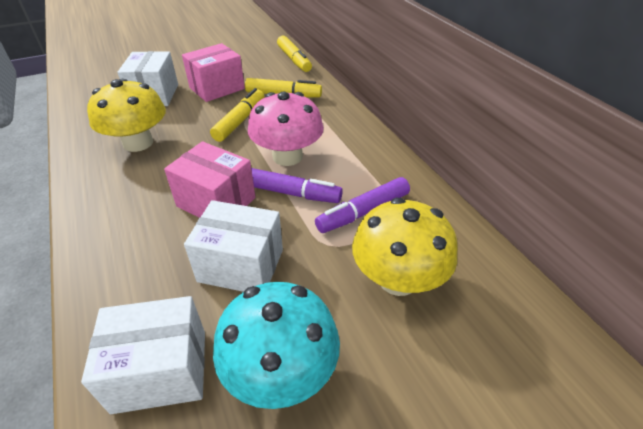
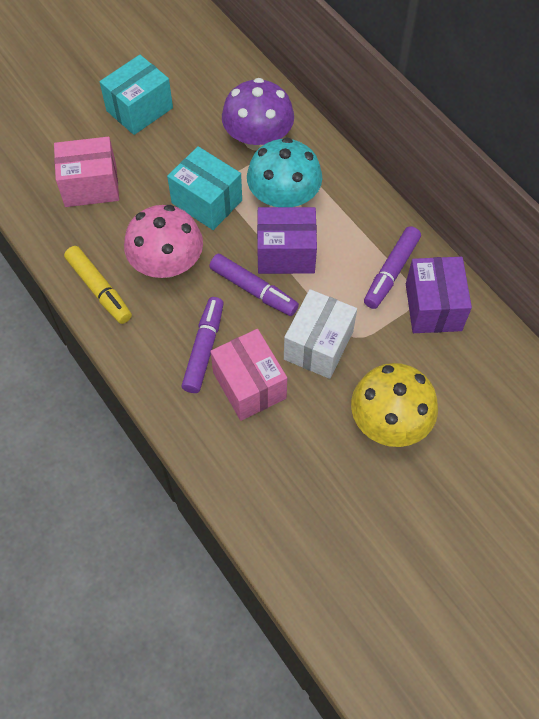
purple box: none = 0 -> [257,207,317,274] [406,257,472,333] = 2
purple marker: [251,168,343,203] [315,177,410,233] = 2 -> [182,297,224,393] [209,254,299,316] [364,226,421,309] = 3
purple mushroom: none = 0 -> [222,78,294,151] = 1
turquoise box: none = 0 -> [100,55,173,135] [167,146,242,230] = 2
white box: [81,296,205,414] [117,51,178,106] [184,200,283,292] = 3 -> [284,289,357,379] = 1
yellow marker: [210,88,264,142] [245,78,322,97] [277,36,312,72] = 3 -> [64,246,132,324] = 1
yellow mushroom: [87,79,166,152] [352,198,457,296] = 2 -> [351,363,438,447] = 1

